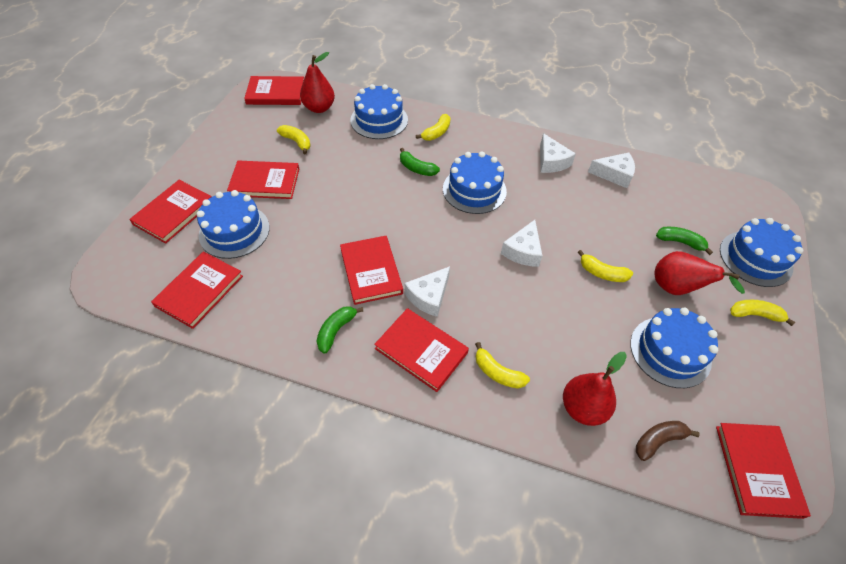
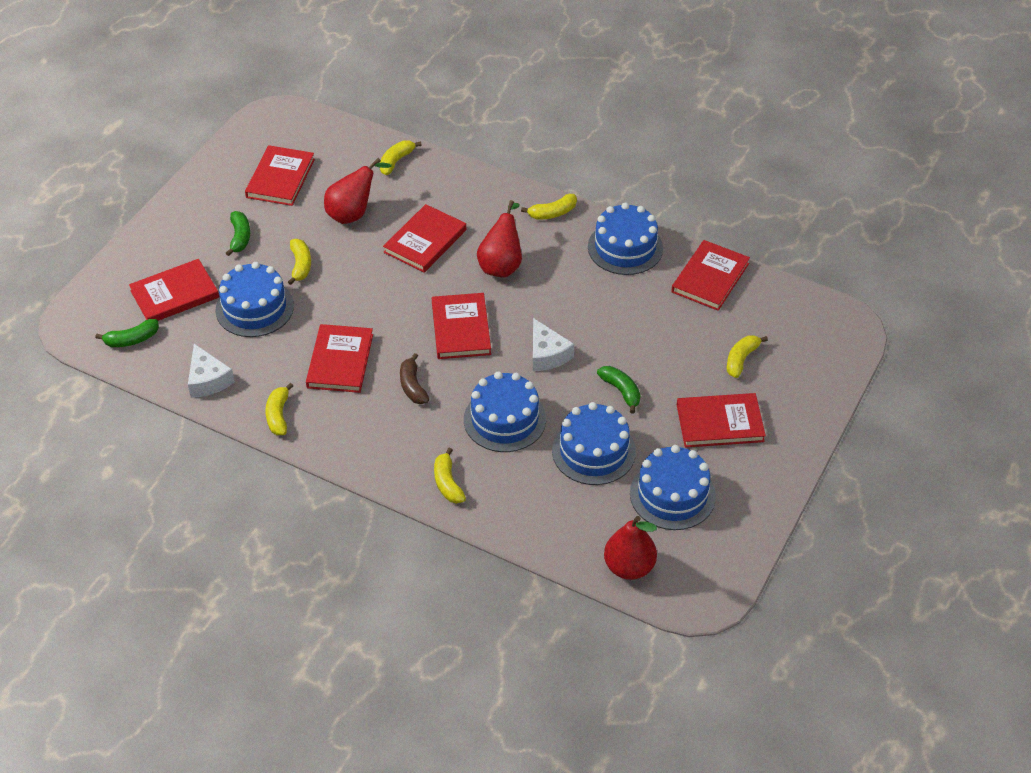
white cheese: [405,266,450,317] [501,220,542,267] [540,133,576,173] [588,152,635,188] = 4 -> [188,344,235,398] [533,318,574,371] = 2
yellow banana: [277,125,311,154] [416,114,451,141] [475,342,530,389] [578,250,633,282] [730,300,795,326] = 5 -> [265,383,293,435] [288,239,311,285] [380,140,422,175] [434,448,466,504] [521,194,577,220] [727,335,768,378] = 6

